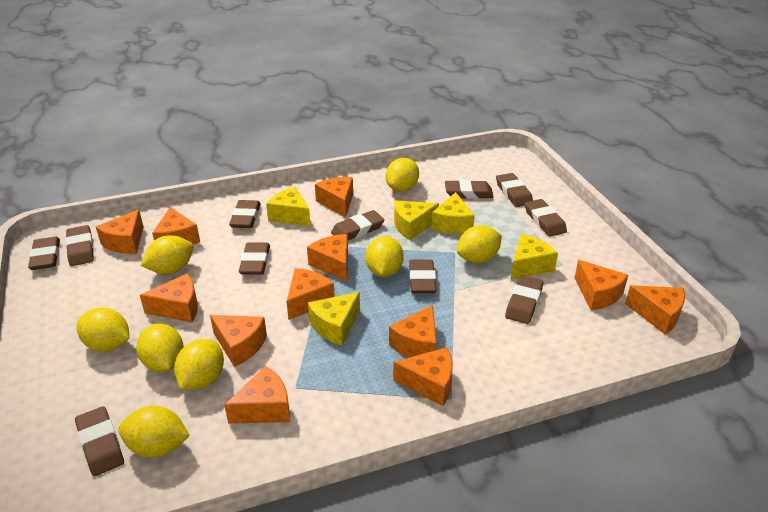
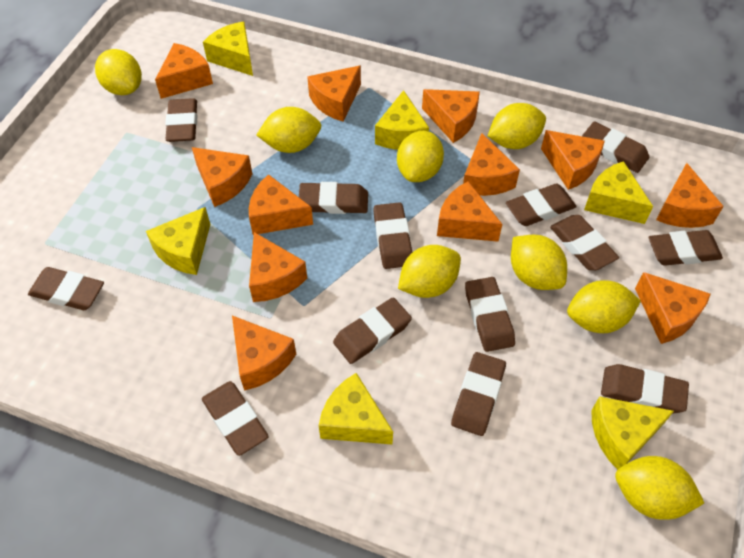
brown eraser: [28,237,60,270] [65,225,94,266] [75,406,124,476] [229,200,261,228] [239,243,270,275] [331,210,384,240] [409,259,437,293] [445,180,494,199] [496,173,533,207] [505,275,543,324] [525,199,567,237] = 11 -> [28,267,104,310] [165,98,197,142] [202,381,269,456] [299,182,368,214] [333,297,412,364] [373,202,412,269] [451,352,506,436] [465,277,515,352] [506,184,577,226] [550,215,619,270] [582,122,649,173] [601,364,689,414] [649,230,723,266] = 13
yellow cheese: [266,187,311,226] [308,292,360,345] [394,200,439,240] [431,192,475,234] [510,234,558,280] = 5 -> [146,207,210,275] [203,22,253,76] [319,373,393,444] [375,90,429,150] [584,161,653,224] [591,396,674,469] = 6

